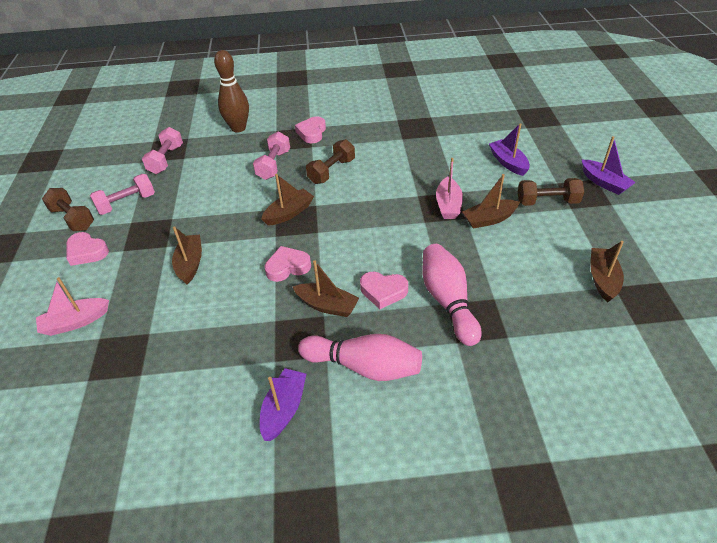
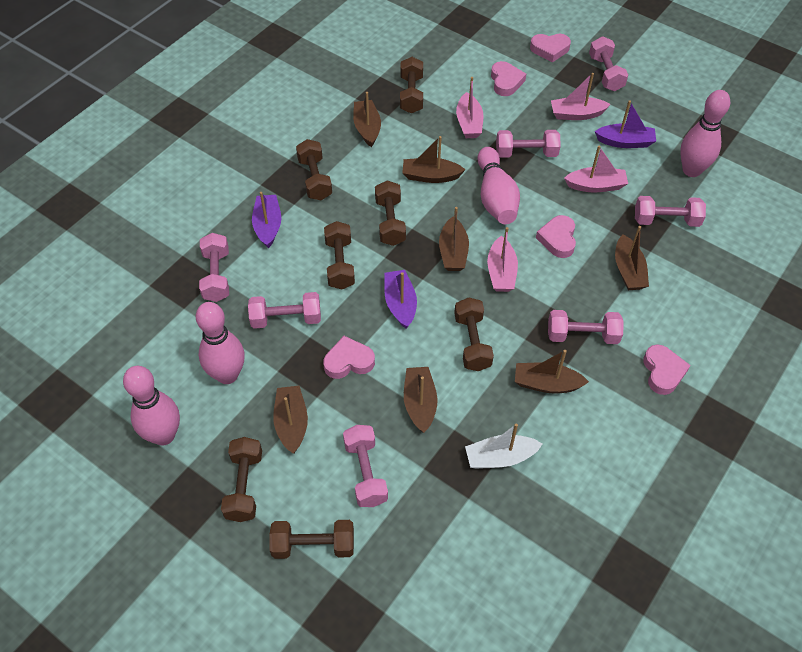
brown boat: [172,226,202,284] [261,174,314,226] [293,260,359,317] [462,174,520,228] [590,241,624,302] = 5 -> [273,386,308,454] [353,92,381,147] [402,136,465,183] [404,367,437,433] [439,207,469,271] [515,350,589,394] [615,226,649,290] = 7
brown bowling pin: [214,50,249,132] = 1 -> none = 0
brown dumbbell: [42,188,94,231] [306,139,355,184] [518,178,584,206] = 3 -> [221,437,262,522] [269,520,354,559] [296,139,332,200] [324,221,355,289] [375,180,406,246] [400,57,423,113] [454,297,494,371] = 7
pink boat: [36,277,109,336] [436,158,463,219] = 2 -> [456,77,484,138] [487,227,518,292] [551,73,611,120] [564,146,628,193] = 4
pink bowling pin: [298,334,422,381] [423,244,482,346] = 2 -> [123,366,180,445] [196,302,245,384] [477,147,520,224] [680,90,730,177] = 4
pink dumbbell: [90,174,155,215] [142,127,183,174] [253,132,290,180] = 3 -> [199,233,229,302] [248,292,321,329] [343,425,388,507] [496,130,561,158] [548,310,624,344] [589,36,628,91] [635,196,706,227] = 7
pink heart: [67,232,109,266] [265,246,311,282] [295,116,326,143] [360,272,408,309] = 4 -> [323,336,375,379] [491,61,526,96] [530,34,571,63] [536,215,576,258] [643,345,691,395] = 5
white boat: none = 0 -> [465,423,542,469] = 1

